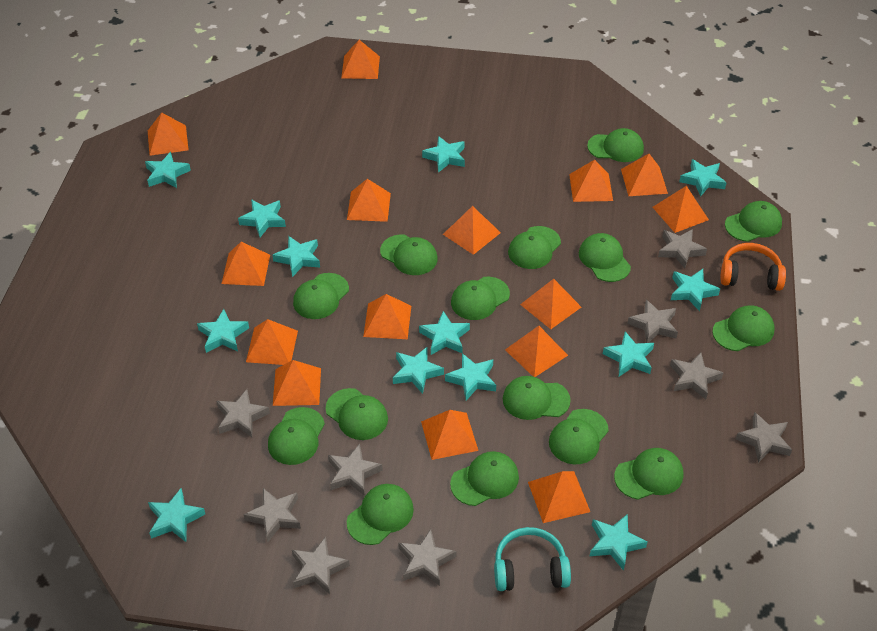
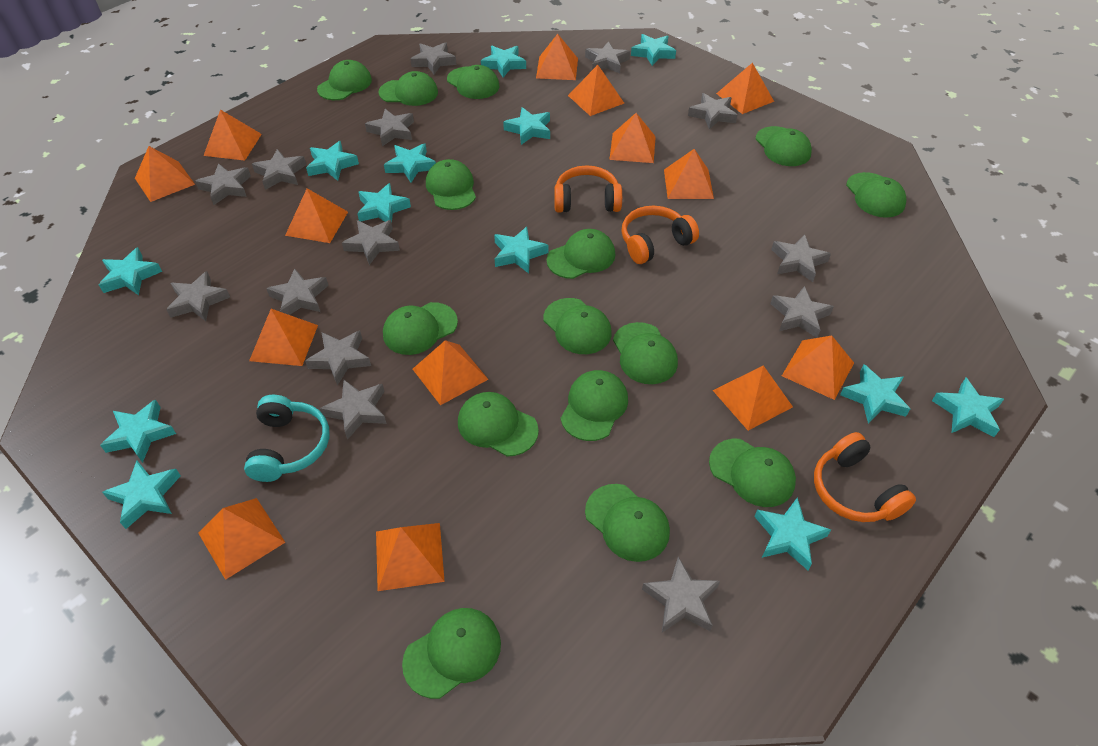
grey star: [216,389,270,437] [243,488,301,543] [292,537,350,594] [328,444,383,496] [398,529,457,586] [627,300,678,343] [658,229,707,269] [670,352,723,400] [736,412,792,463] = 9 -> [166,271,230,321] [195,163,251,205] [252,149,306,190] [266,269,329,315] [305,330,371,385] [320,379,387,440] [342,220,400,265] [365,109,414,146] [410,42,456,74] [585,41,630,73] [642,556,720,632] [688,93,737,130] [770,286,834,338] [771,234,831,282] = 14
orange headphones: [720,243,786,291] = 1 -> [554,165,622,212] [621,206,699,264] [814,432,916,522] = 3
orange pyramid: [148,113,189,156] [221,242,270,286] [246,319,298,365] [273,360,321,406] [341,40,380,79] [347,179,391,222] [363,294,411,339] [421,410,478,460] [443,206,501,255] [505,326,568,377] [520,279,581,329] [528,471,590,523] [569,160,613,202] [621,154,668,196] [653,186,709,233] = 15 -> [135,146,195,202] [198,498,286,580] [203,110,262,161] [249,309,318,366] [285,188,348,243] [376,523,445,591] [413,340,488,405] [536,34,578,80] [568,65,624,116] [609,113,656,163] [664,149,714,199] [713,365,793,431] [716,63,774,114] [782,335,854,400] = 14

